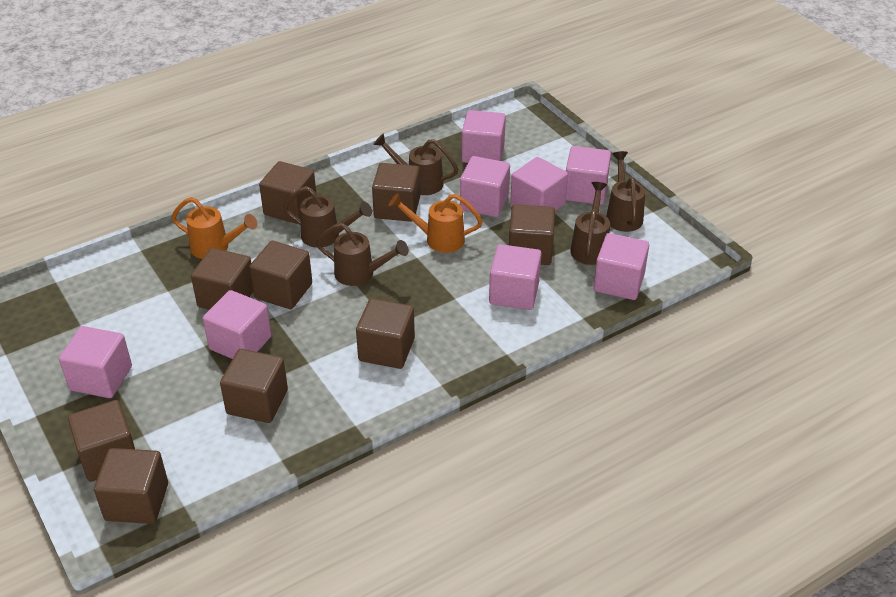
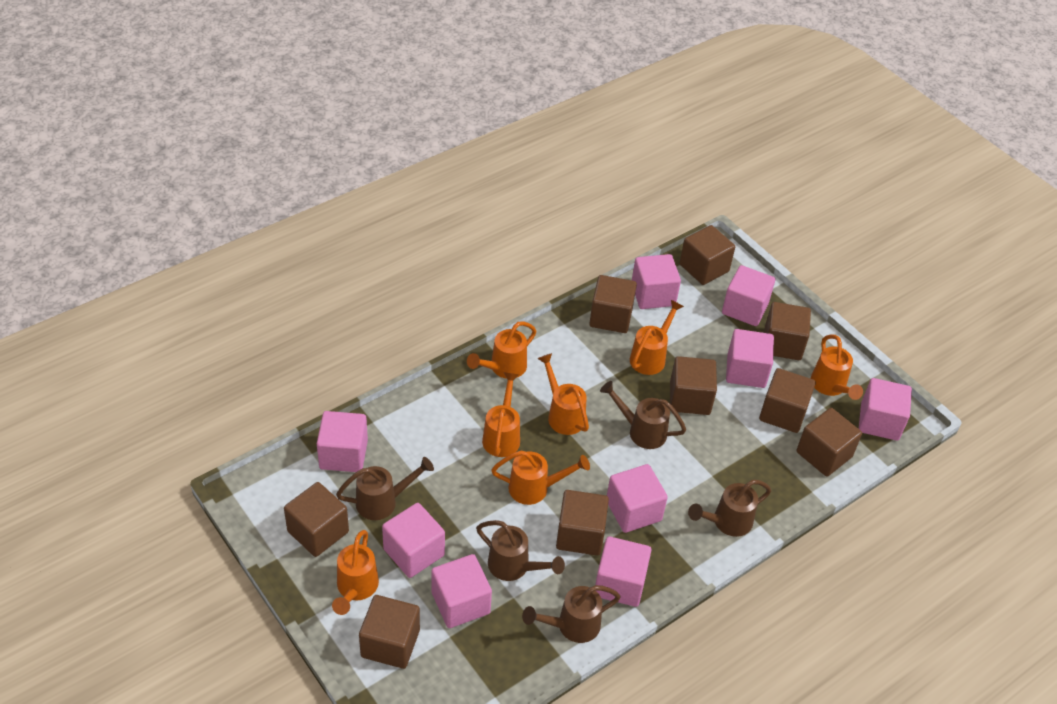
orange watering can: [171,197,257,259] [388,193,483,253] = 2 -> [332,530,379,615] [467,321,537,379] [482,372,520,457] [491,451,590,505] [537,353,589,435] [630,300,684,375] [811,334,863,400] = 7
pink cube: [59,326,132,398] [203,290,271,359] [460,156,510,217] [462,110,506,163] [489,244,541,310] [510,157,568,211] [566,146,611,205] [593,233,649,300] = 8 -> [317,411,368,472] [382,503,445,578] [431,554,492,628] [595,537,651,607] [607,464,668,533] [632,254,681,309] [722,265,775,326] [726,329,774,388] [859,378,912,441] = 9

